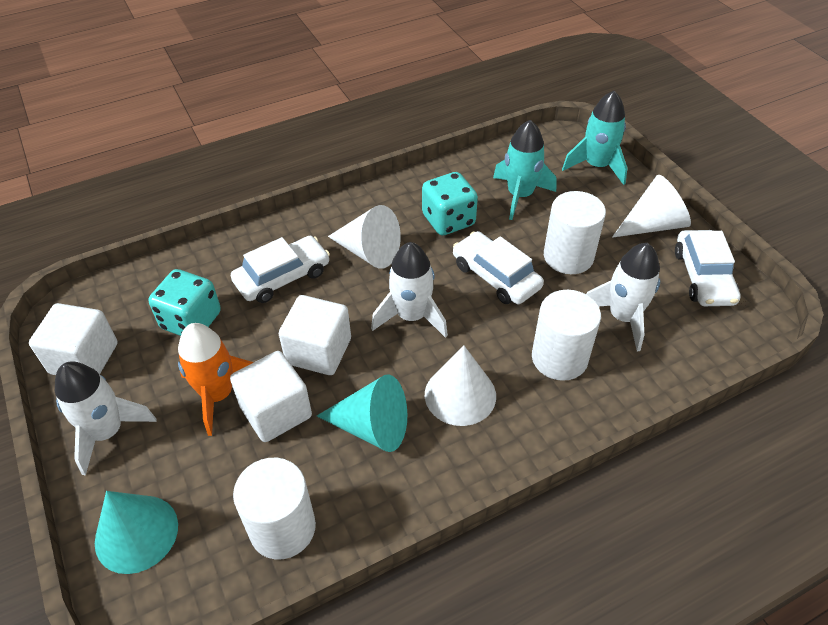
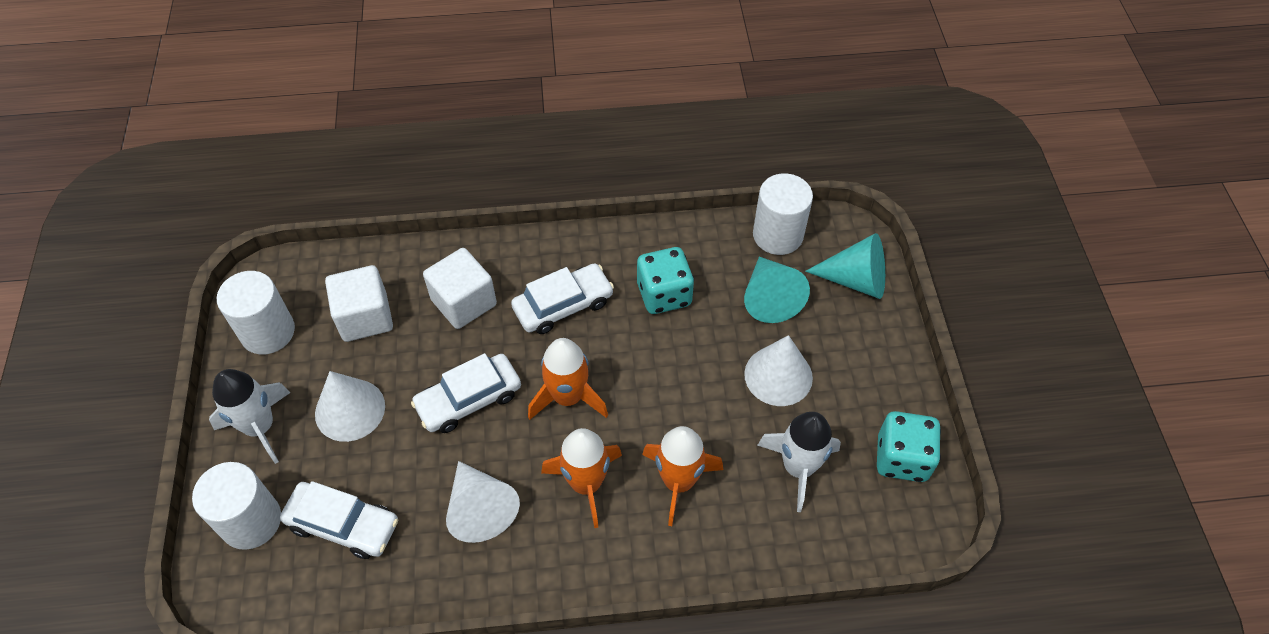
orange rocket: [178,323,254,436] = 1 -> [528,338,608,420] [541,428,622,528] [642,426,723,526] = 3
turquoise rocket: [493,120,557,220] [562,91,627,185] = 2 -> none = 0
white cube: [29,303,118,375] [230,351,312,442] [279,295,351,375] = 3 -> [325,265,393,342] [423,248,497,329] = 2
white rocket: [55,362,157,476] [371,242,448,338] [586,243,660,352] = 3 -> [209,369,291,464] [757,412,841,512] = 2

